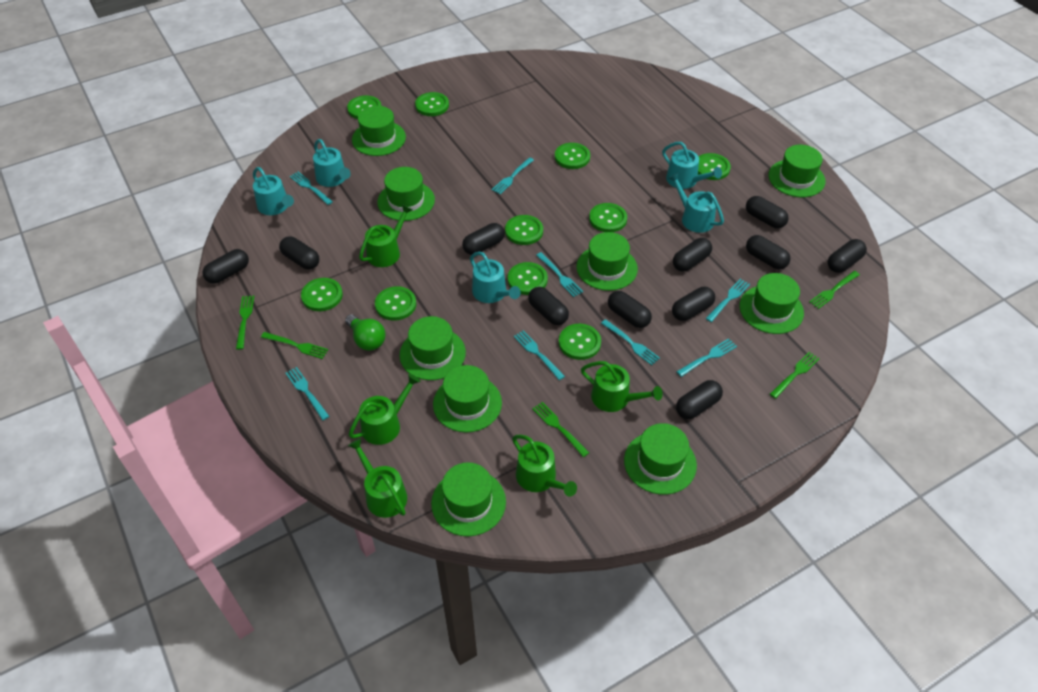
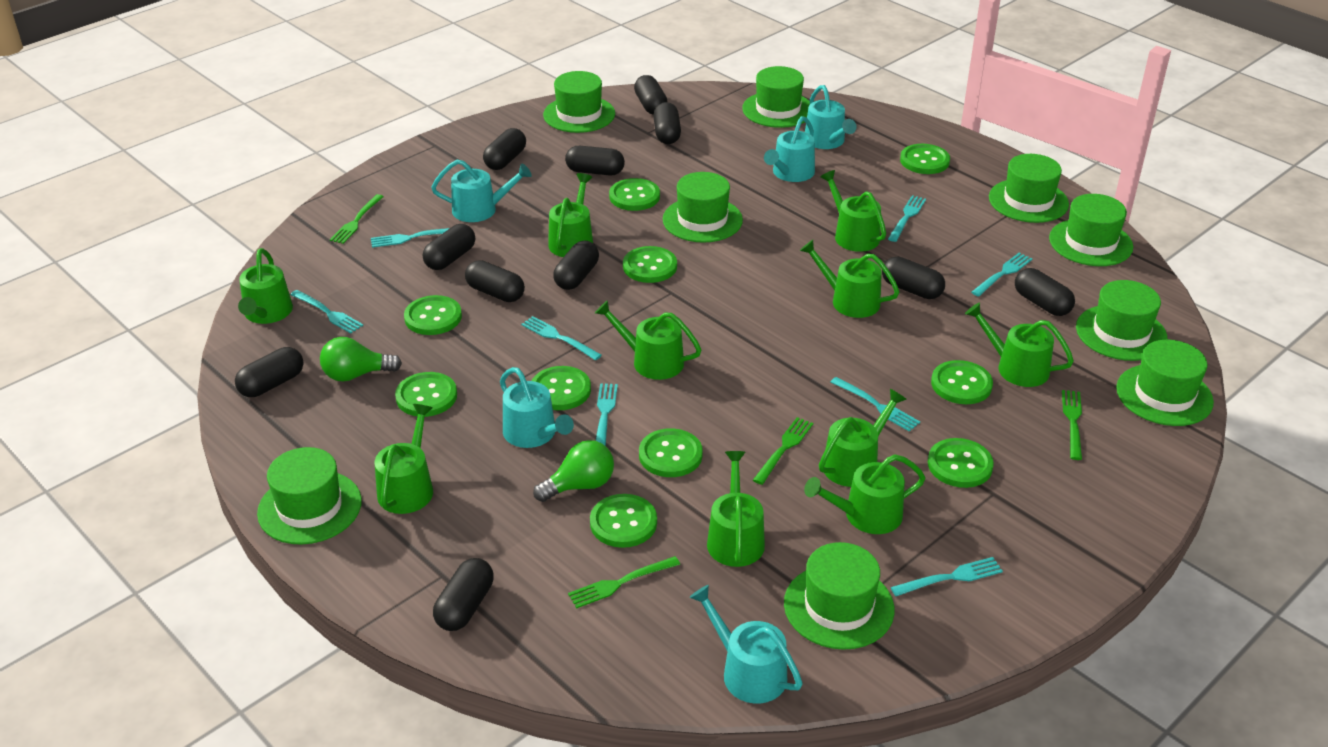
green fork: [236,296,254,350] [261,332,328,359] [532,402,589,457] [770,352,820,399] [809,271,860,309] = 5 -> [330,194,384,244] [568,556,680,608] [753,417,813,485] [1062,390,1082,460] = 4
green light bulb: [345,314,385,351] = 1 -> [320,337,402,382] [533,440,614,502] = 2
green watering can: [348,438,407,518] [349,374,420,445] [359,204,413,267] [512,435,577,497] [581,361,663,412] = 5 -> [238,248,293,324] [375,404,433,514] [548,173,593,257] [595,300,701,380] [707,451,765,567] [800,240,899,318] [804,454,926,534] [819,389,907,487] [821,170,886,252] [965,303,1074,387] = 10

